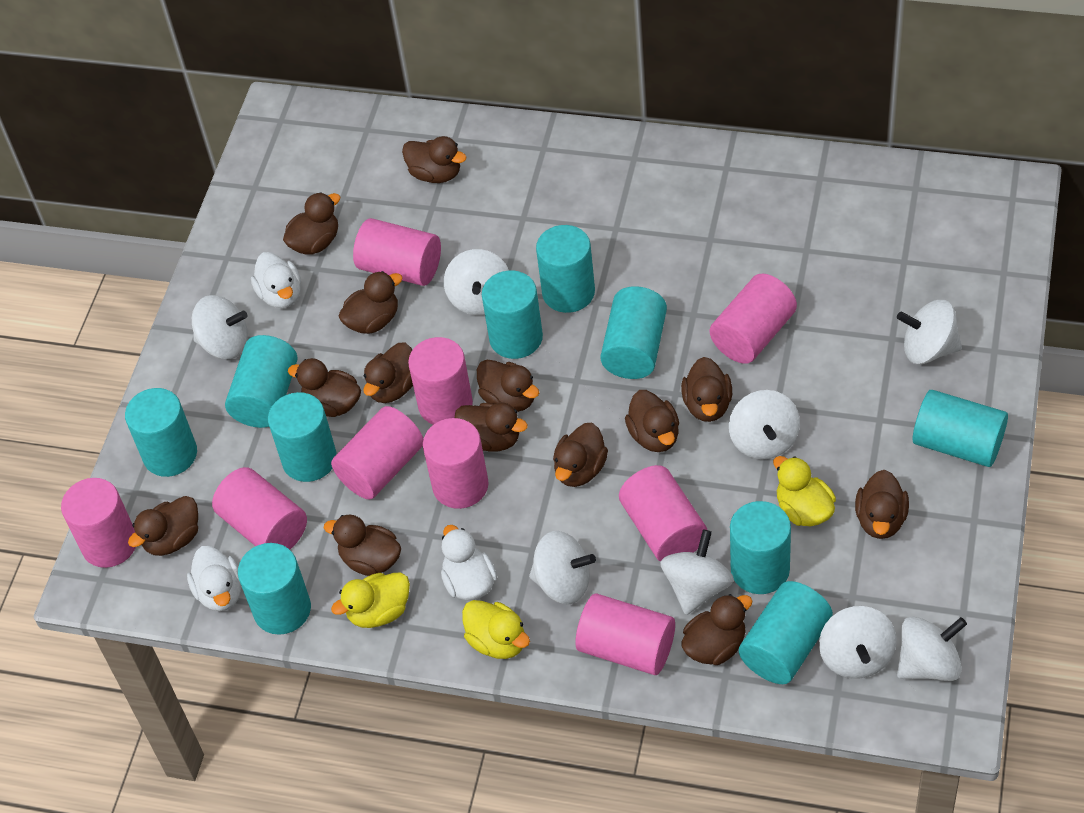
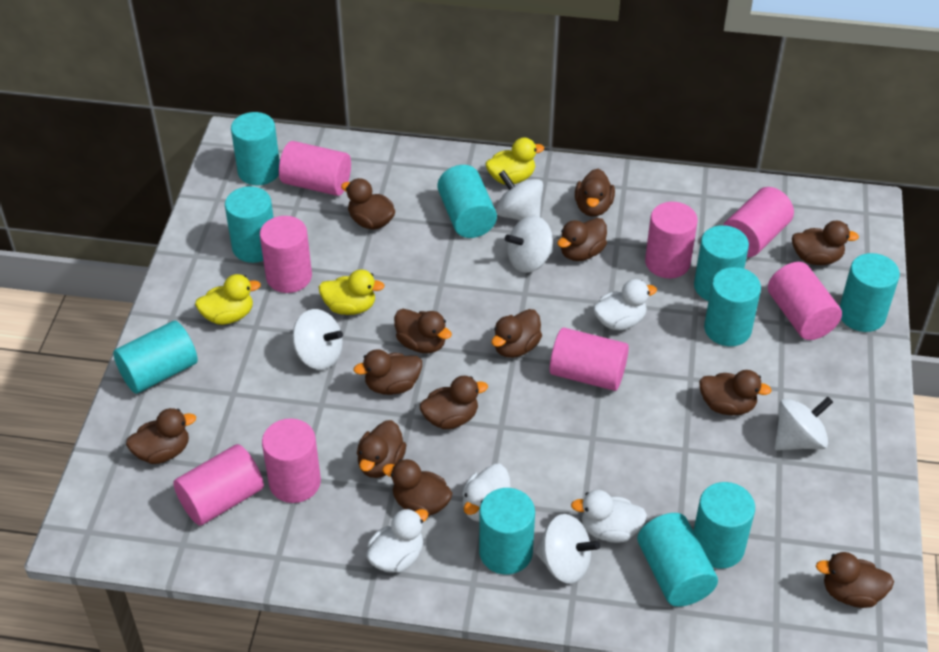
brown duck: [128,496,198,556] [283,192,340,254] [288,358,361,417] [324,515,401,576] [338,271,402,334] [363,342,413,403] [402,136,466,183] [455,402,528,452] [477,360,539,412] [553,423,608,487] [625,390,679,452] [681,357,732,422] [681,594,752,665] [855,470,909,539] = 14 -> [126,408,196,464] [341,178,395,230] [353,349,422,395] [357,420,406,478] [382,459,452,516] [394,309,452,353] [420,376,488,429] [492,309,542,358] [557,218,607,261] [575,169,615,217] [699,370,772,415] [792,221,859,265] [816,552,894,608] = 13
pink cylinder: [61,478,136,568] [212,467,307,549] [331,406,423,499] [353,218,441,286] [408,337,473,425] [423,418,489,509] [576,593,675,675] [619,465,707,561] [710,274,797,364] = 9 -> [173,444,264,526] [260,216,312,293] [262,418,321,503] [279,141,351,196] [550,327,629,391] [645,202,698,278] [723,187,794,257] [768,262,842,340] = 8
white duck: [187,546,241,611] [251,252,301,308] [441,525,497,600] = 3 -> [366,508,428,573] [462,464,511,522] [571,490,647,543] [593,279,657,330] = 4
white spinning top: [192,295,248,359] [444,249,509,315] [529,531,596,604] [660,530,734,615] [729,390,800,460] [819,606,897,679] [897,300,962,364] [897,617,967,681] = 8 -> [292,309,343,370] [496,170,543,220] [505,216,554,273] [535,514,600,584] [774,397,833,451] = 5

